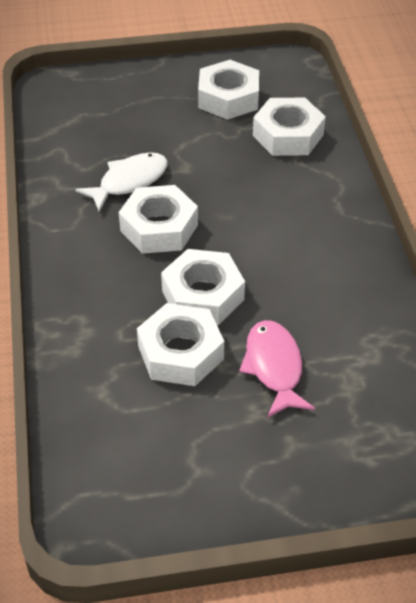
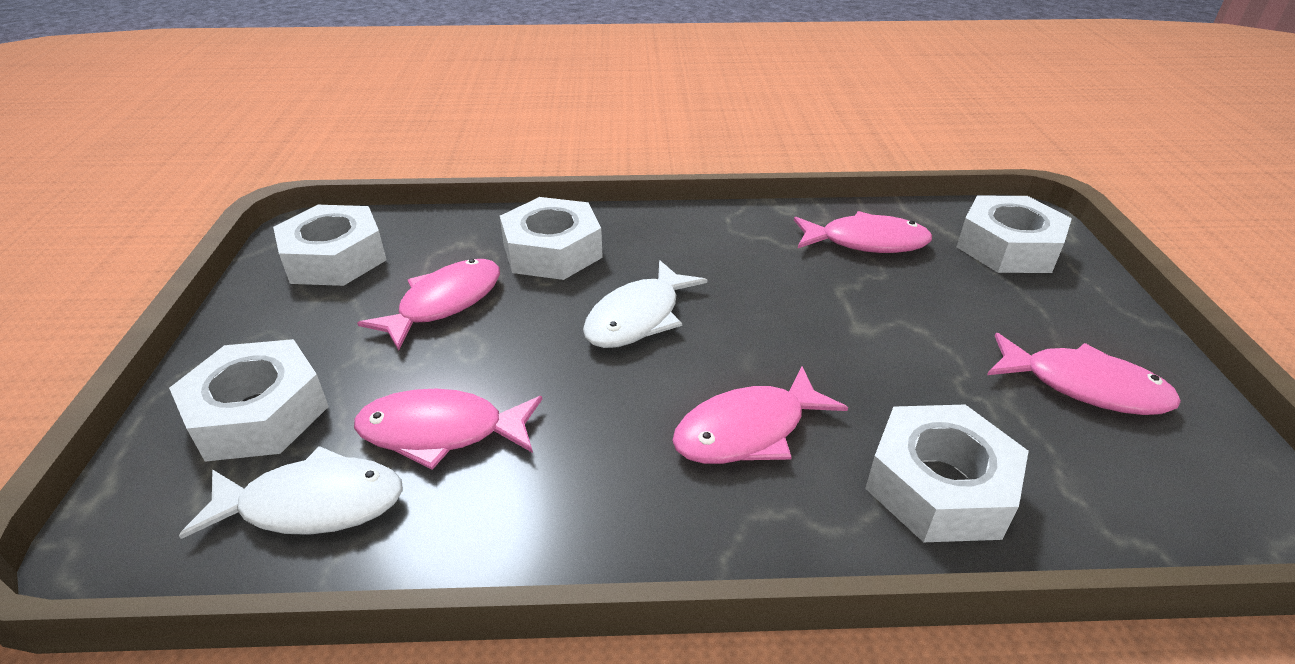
pink fish: [239,320,315,418] = 1 -> [354,389,542,470] [357,259,500,351] [672,366,848,464] [794,211,932,253] [987,333,1181,415] = 5
white fish: [75,152,168,212] = 1 -> [179,446,403,539] [583,260,707,348] = 2

